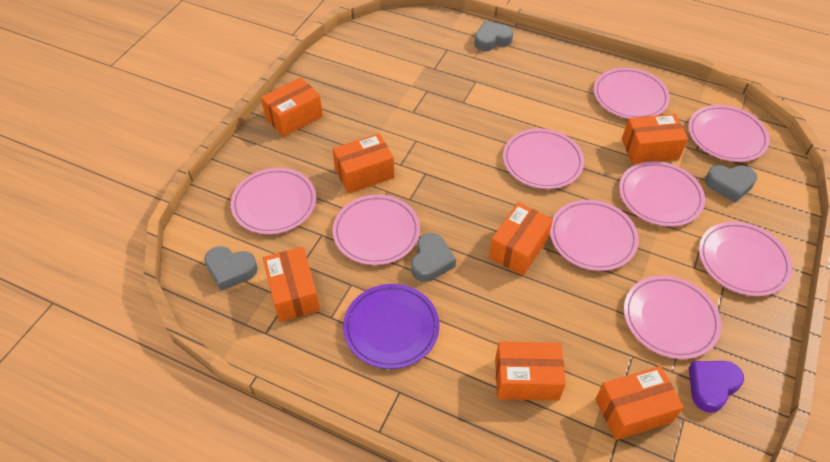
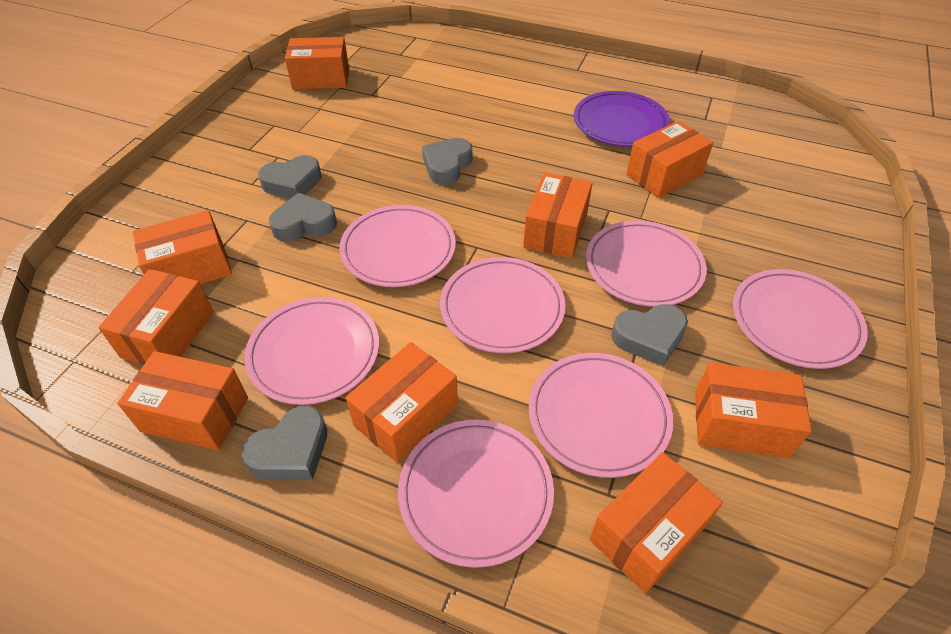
grey heart: [204,246,258,291] [411,233,456,282] [474,21,514,51] [705,165,757,203] = 4 -> [242,406,327,480] [258,155,321,199] [268,193,337,242] [422,138,472,185] [611,304,688,366] = 5
orange box: [261,77,323,137] [263,247,320,322] [333,133,394,194] [489,202,553,275] [495,342,566,401] [595,366,684,440] [622,114,688,164] = 7 -> [98,269,214,365] [117,351,248,451] [133,210,232,284] [285,37,349,89] [346,342,458,463] [523,172,592,259] [590,452,723,594] [626,121,713,198] [695,362,812,459] = 9
pink plate: [231,168,316,234] [333,195,420,265] [503,128,584,189] [550,200,639,271] [594,68,670,119] [619,161,705,227] [624,275,721,359] [688,105,770,162] [699,222,792,296] = 9 -> [244,297,379,405] [339,205,456,287] [398,420,554,568] [440,257,565,353] [529,353,673,478] [586,220,707,307] [733,269,868,369] = 7
purple heart: [689,361,744,413] = 1 -> none = 0

